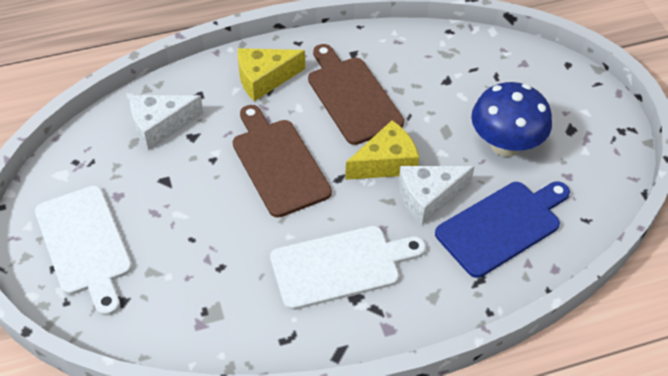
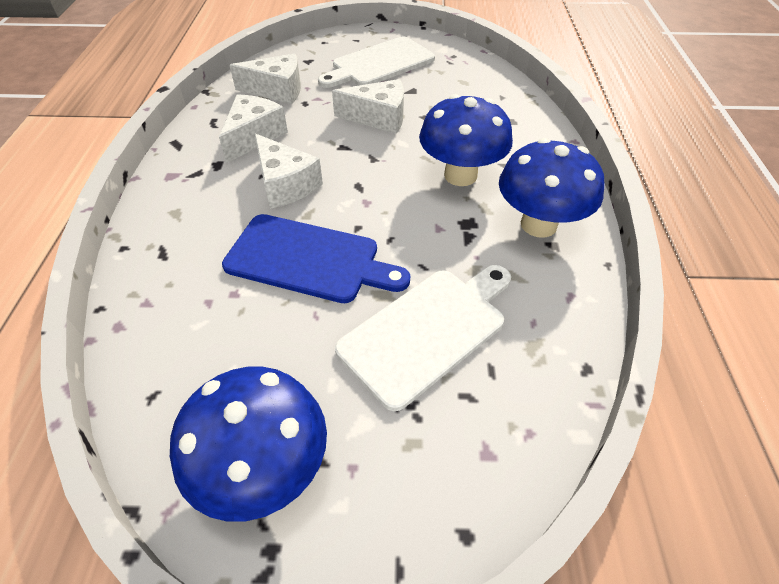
blue mushroom: [471,82,552,157] = 1 -> [170,367,327,522] [419,94,513,186] [499,138,605,237] = 3
brown cutting board: [233,105,332,218] [308,44,404,145] = 2 -> none = 0
white cheese: [130,95,203,150] [398,166,475,225] = 2 -> [219,94,288,163] [229,53,301,104] [255,133,323,209] [332,79,404,134] = 4
yellow cheese: [238,48,305,101] [345,120,419,180] = 2 -> none = 0

